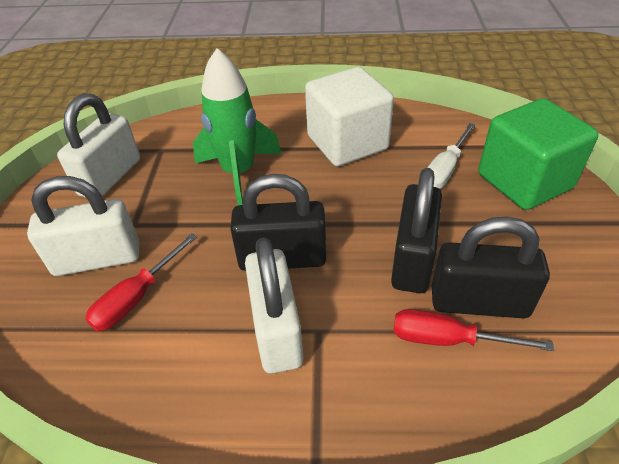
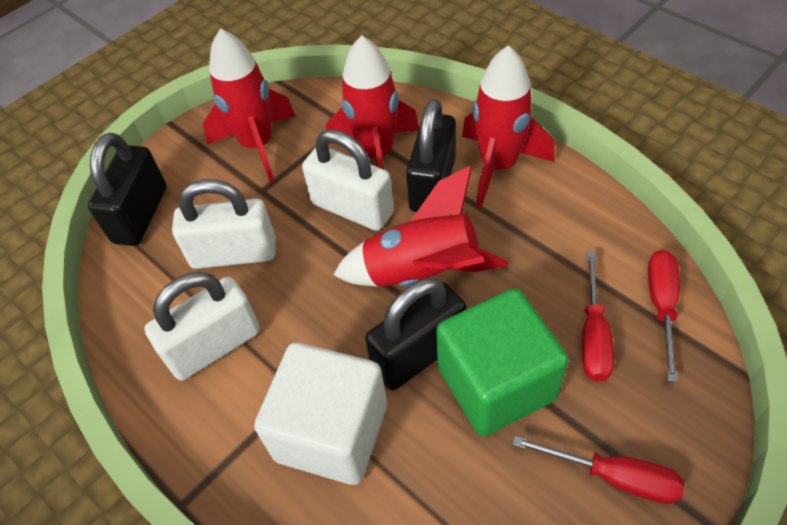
green rocket: [193,48,281,205] = 1 -> none = 0
red rocket: none = 0 -> [203,28,295,183] [326,35,419,169] [333,166,509,287] [462,45,555,207] = 4
red screwdriver: [85,233,197,331] [394,309,554,351] = 2 -> [512,436,684,504] [582,252,614,382] [648,250,680,382] = 3
white screwdriver: [427,123,476,189] = 1 -> none = 0

